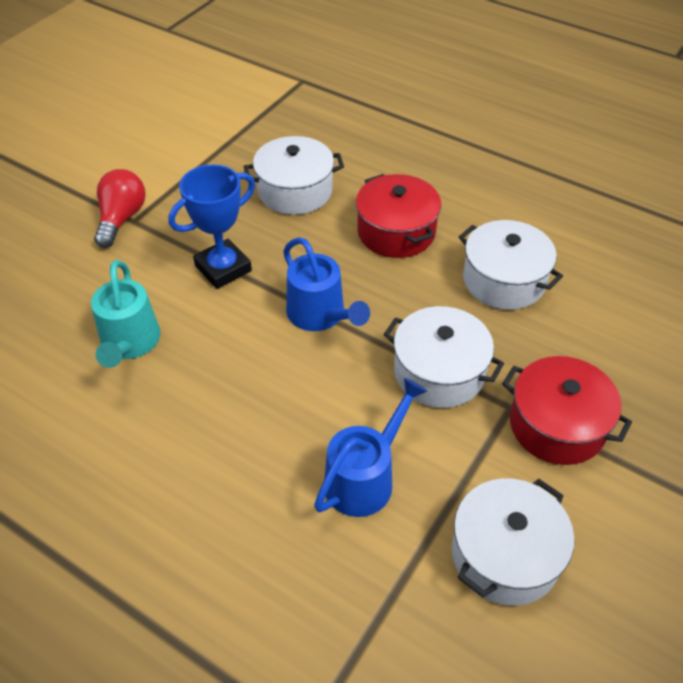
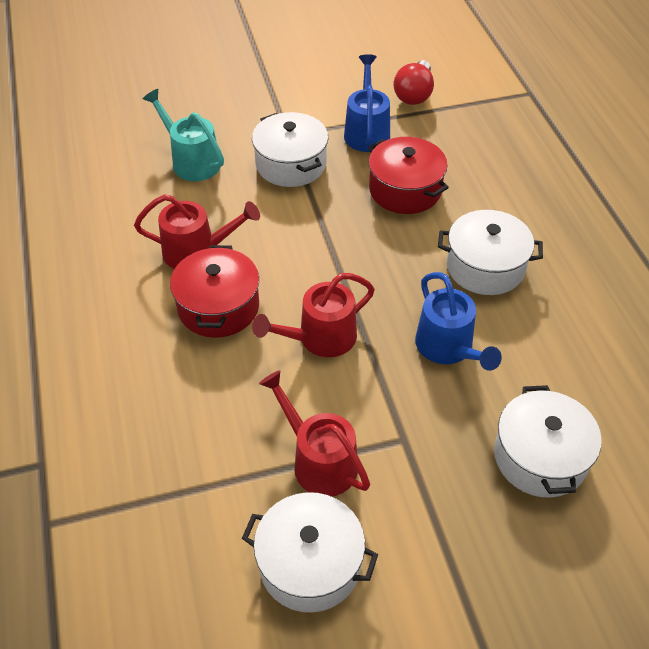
blue trophy: [169,164,255,289] = 1 -> none = 0
red watering can: none = 0 -> [134,194,260,269] [252,273,375,357] [259,370,370,497] = 3

